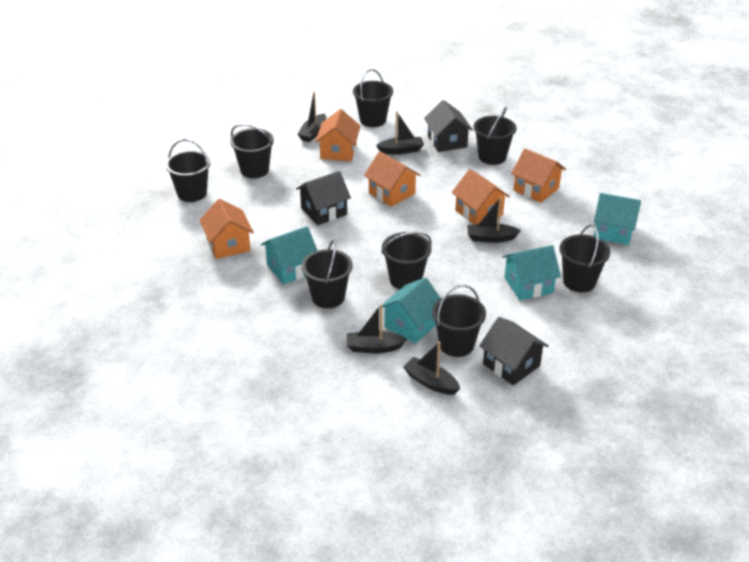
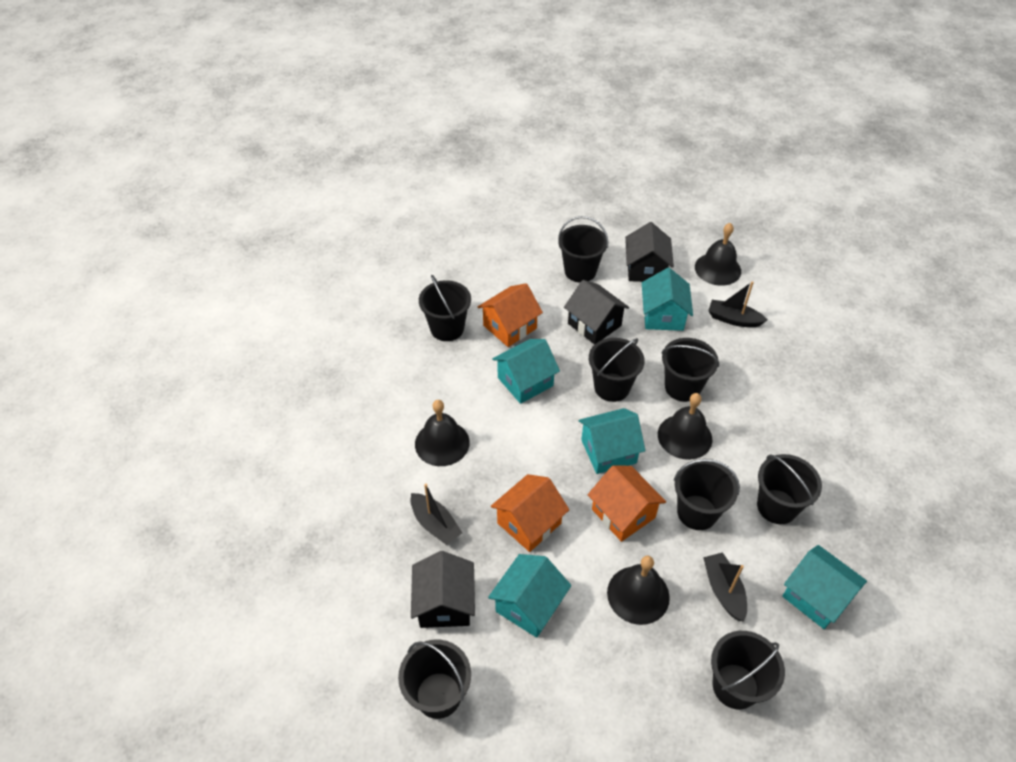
black bell: none = 0 -> [415,400,470,466] [607,556,670,625] [658,393,712,460] [695,223,741,286] = 4
black boat: [298,92,326,142] [347,304,407,353] [376,111,424,154] [403,342,460,395] [467,197,521,243] = 5 -> [410,484,462,545] [703,552,747,621] [709,281,767,327] = 3
orange house: [200,199,254,259] [315,109,361,161] [364,151,420,207] [452,169,510,224] [511,149,566,203] = 5 -> [478,283,543,347] [491,474,569,552] [588,465,666,542] = 3
turquoise house: [261,226,318,284] [379,277,441,344] [502,245,561,300] [594,193,641,245] = 4 -> [488,554,571,638] [492,339,560,404] [579,408,645,474] [642,268,693,331] [782,545,867,629] = 5

